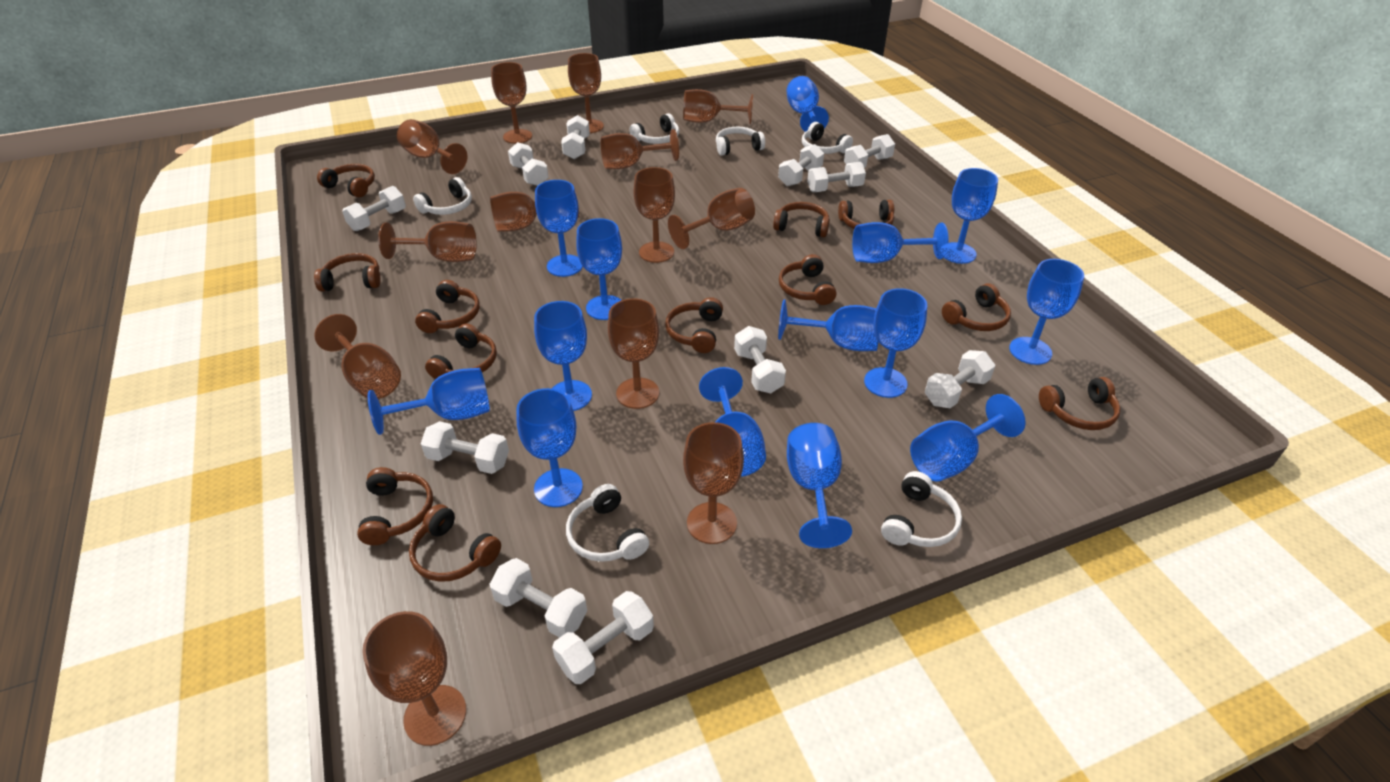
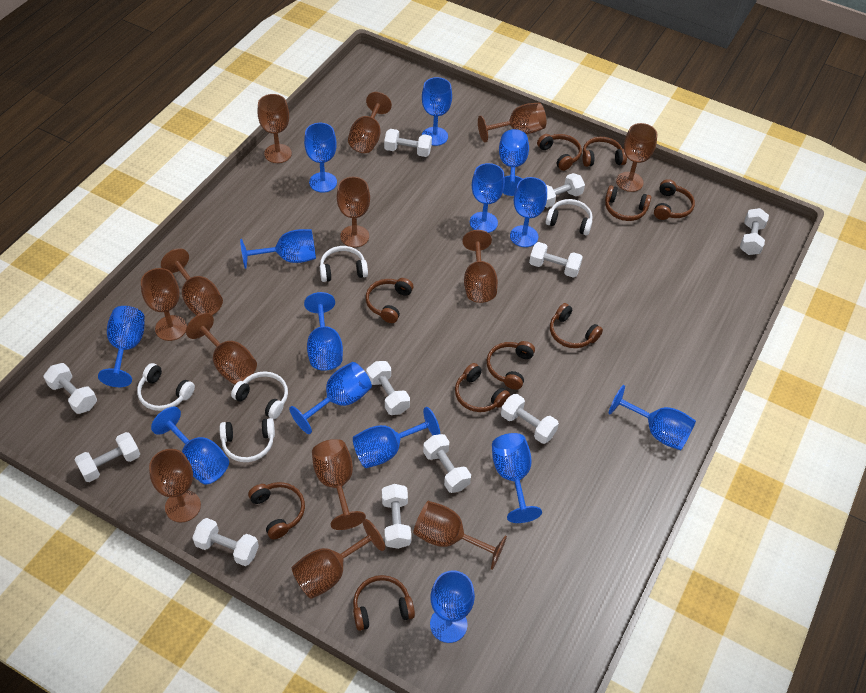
brown headphones: [314,253,381,291] [317,164,375,197] [357,467,433,545] [409,504,501,582] [415,280,480,333] [425,323,497,379] [665,297,723,353] [773,202,830,237] [779,254,836,305] [838,200,894,229] [942,283,1011,331] [1039,377,1121,430] = 12 -> [248,482,305,539] [353,575,415,631] [366,278,413,323] [455,363,510,412] [487,341,535,390] [537,134,582,171] [550,303,603,348] [583,137,627,167] [605,185,651,221] [654,179,695,220] = 10
white headphones: [413,177,472,215] [566,484,649,562] [630,113,679,144] [716,127,765,156] [802,122,853,154] [881,471,962,547] = 6 -> [137,363,195,411] [220,418,275,462] [231,371,288,419] [320,246,368,282] [546,199,592,235] = 5

